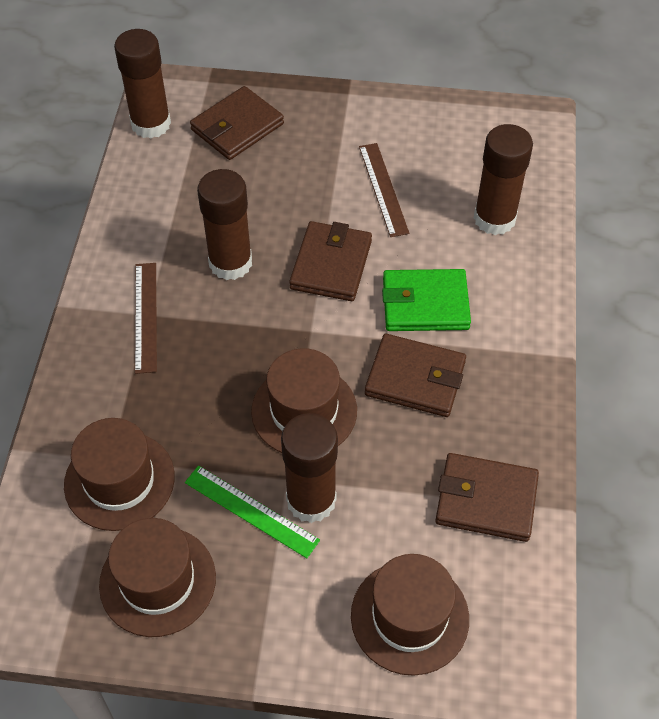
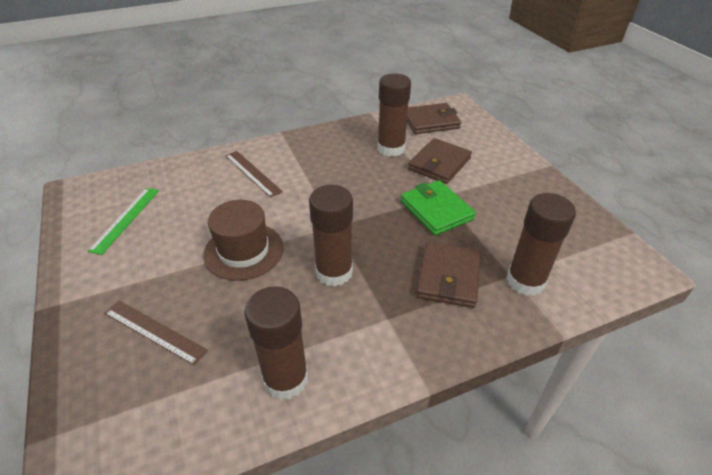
brown hat: [64,418,175,531] [99,518,216,637] [251,348,357,453] [351,554,469,676] = 4 -> [203,200,283,281] = 1
brown wallet: [190,86,284,160] [289,221,372,301] [365,334,466,417] [435,453,539,542] = 4 -> [407,103,461,134] [408,138,472,184] [416,242,481,308] = 3

